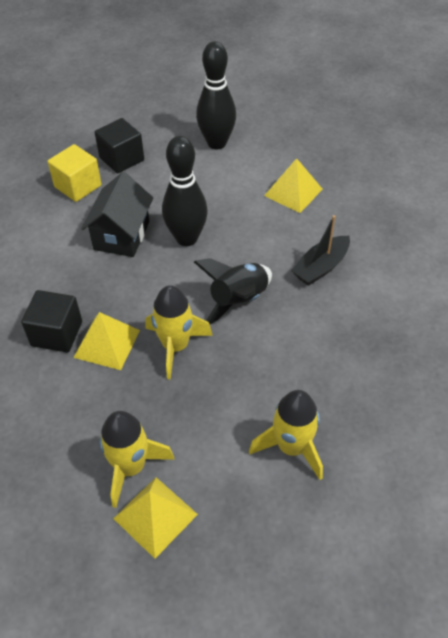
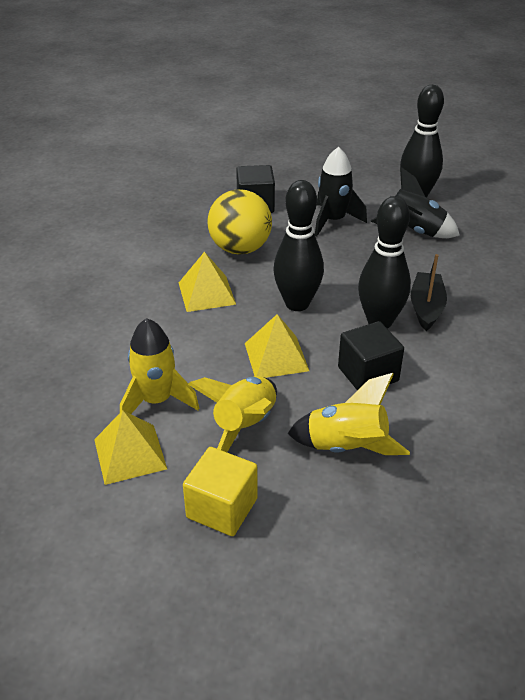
black bowling pin: [162,136,208,246] [196,41,236,149] = 2 -> [273,180,324,311] [358,196,411,329] [400,85,444,197] = 3
black house: [81,172,153,257] = 1 -> none = 0
black rocket: [194,258,272,324] = 1 -> [315,147,367,237] [371,167,460,238] = 2
yellow ball: none = 0 -> [207,189,272,254] = 1

